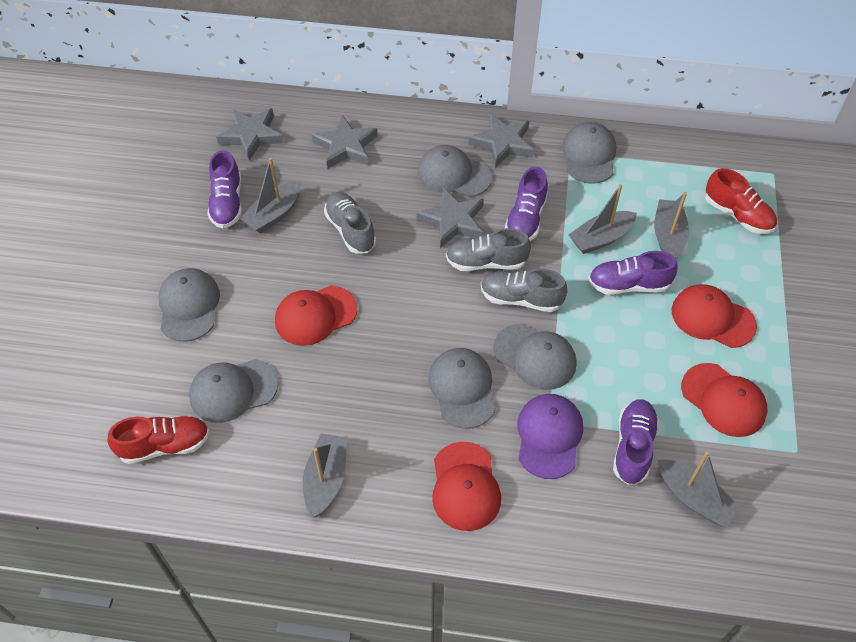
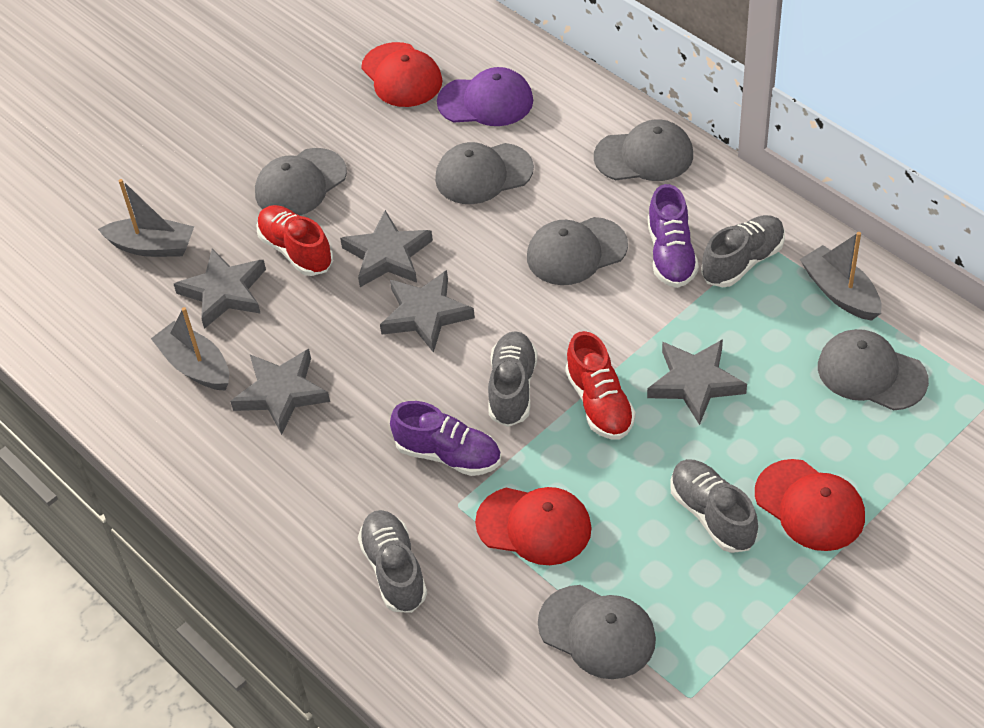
grey boat: [240,158,301,233] [303,433,347,518] [569,184,637,254] [654,192,689,258] [658,451,741,528] = 5 -> [98,179,194,257] [151,307,229,391] [800,232,882,321] = 3
grey shoe: [324,192,376,254] [446,228,531,271] [481,268,567,312] = 3 -> [358,510,427,613] [488,331,538,427] [670,459,758,553] [701,215,785,287] = 4
grey star: [216,108,284,161] [311,115,378,169] [416,187,484,248] [469,113,534,168] = 4 -> [174,248,266,329] [230,349,330,435] [340,210,433,287] [380,270,475,353] [647,339,747,425] = 5
purple shoe: [208,150,242,228] [505,167,548,241] [588,251,678,295] [613,399,659,485] = 4 -> [390,401,501,476] [648,184,699,288] = 2
red cap: [275,285,357,346] [432,442,501,531] [672,284,757,348] [681,363,767,437] = 4 -> [361,42,443,107] [475,487,592,565] [755,459,865,551] = 3

